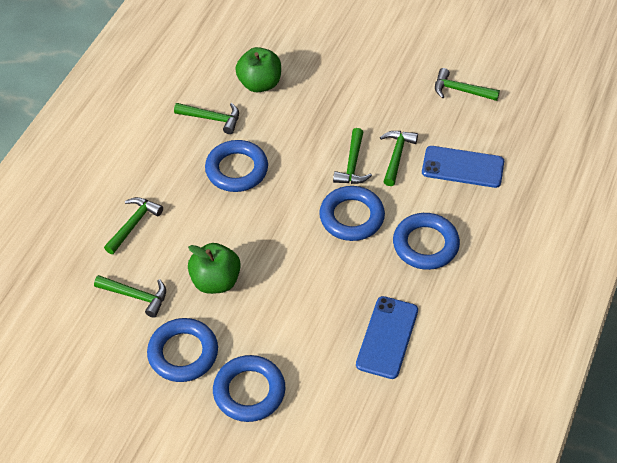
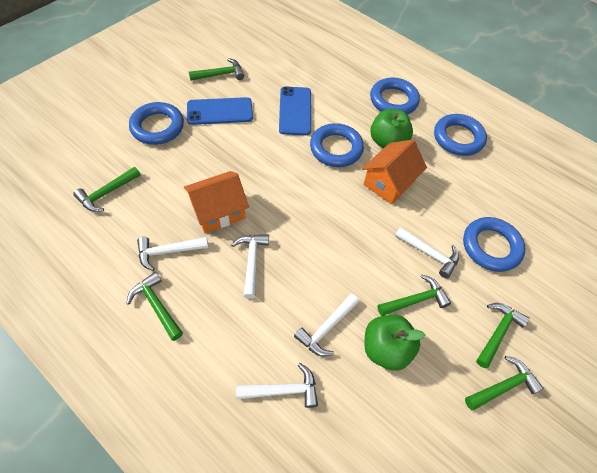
orange house: none = 0 -> [184,171,249,233] [362,140,427,205] = 2
white hammer: none = 0 -> [137,237,208,271] [232,234,269,299] [236,363,318,408] [294,293,359,356] [395,227,459,279] = 5

